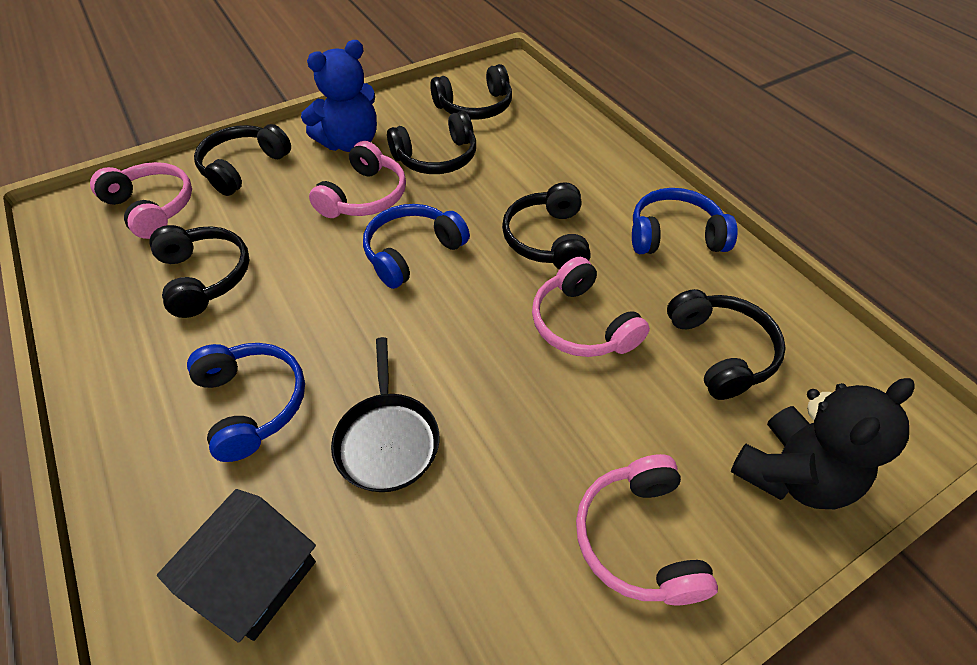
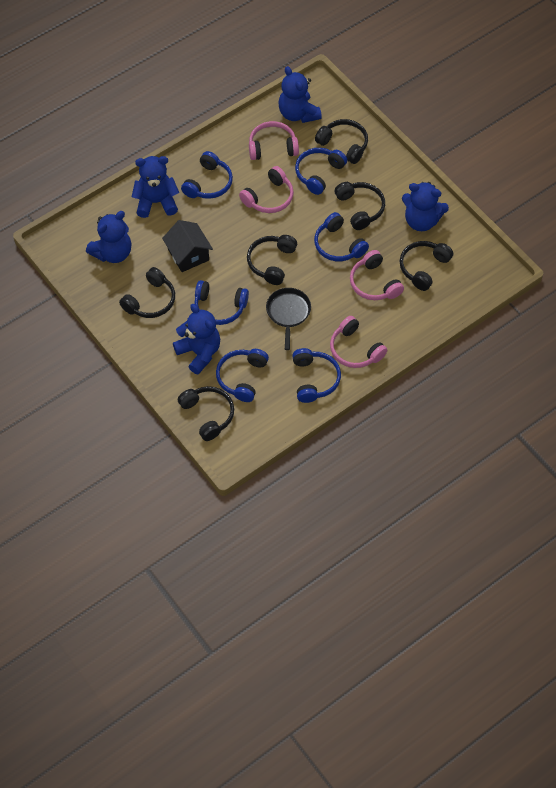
black teddy bear: [731,378,915,509] = 1 -> none = 0
blue headphones: [187,343,305,462] [363,204,470,289] [632,188,738,254] = 3 -> [181,151,233,199] [194,280,249,325] [216,349,269,402] [292,348,341,403] [295,148,347,195] [314,212,369,261] = 6
blue teddy bear: [301,40,377,152] = 1 -> [86,211,132,263] [132,156,179,218] [173,304,220,375] [278,66,322,123] [402,182,449,231] = 5

